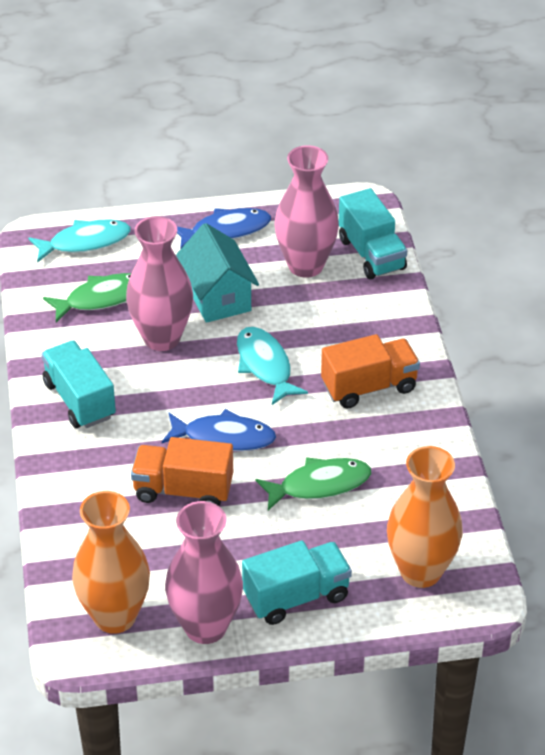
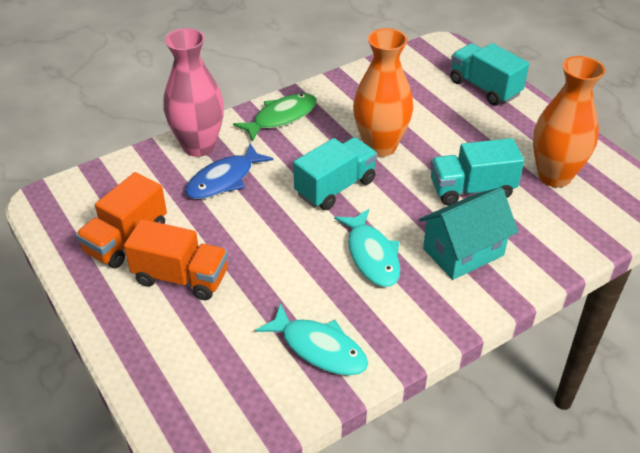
blue fish: [162,409,276,451] [177,208,271,249] = 2 -> [185,143,273,199] = 1
green fish: [43,273,131,322] [256,457,371,510] = 2 -> [233,93,317,142] = 1
pink vase: [126,216,193,351] [165,501,243,644] [275,145,339,278] = 3 -> [163,28,224,157] = 1

